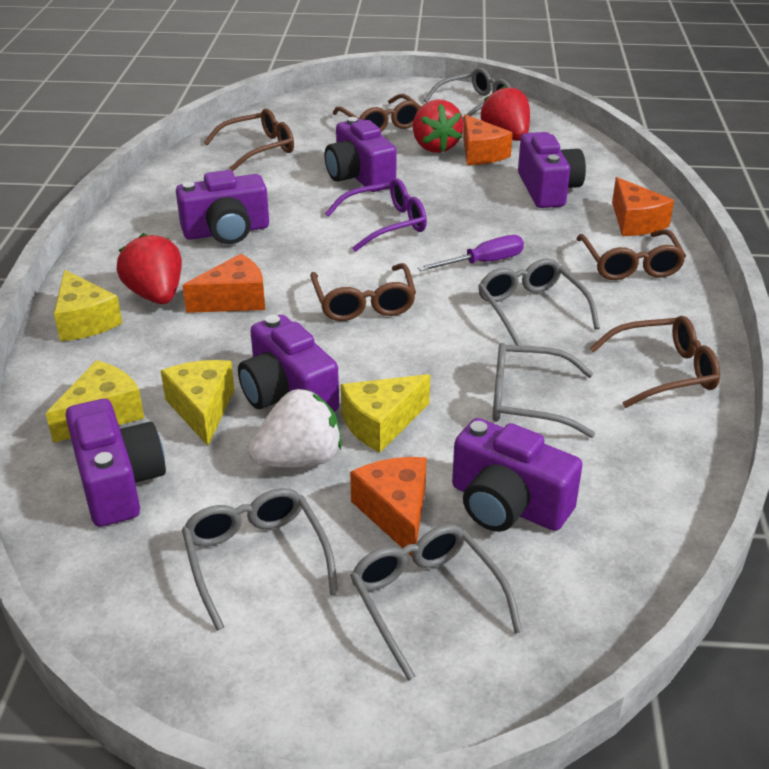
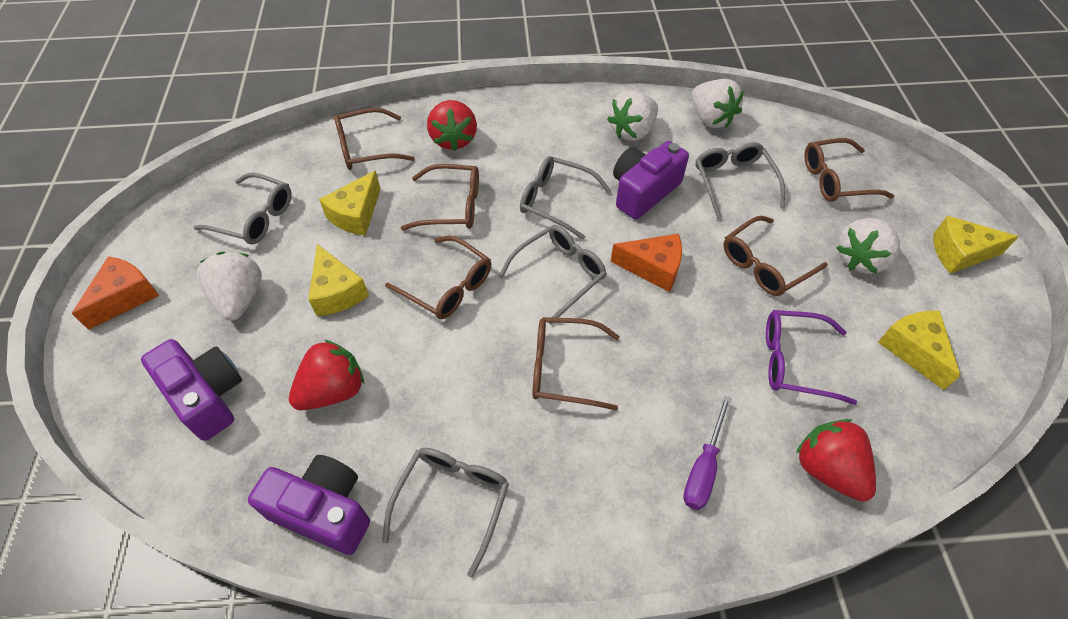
brown glasses: [204,108,294,171] [310,263,416,321] [333,94,421,132] [577,229,686,280] [590,316,720,408] = 5 -> [334,108,415,170] [385,236,491,319] [401,164,479,230] [532,317,620,411] [723,216,828,296] [804,138,894,202] = 6
orange cheese: [182,254,265,313] [350,457,426,557] [463,114,513,165] [612,177,674,236] = 4 -> [72,256,159,330] [611,234,682,292] = 2
purple camera: [65,399,166,527] [176,170,269,244] [238,315,339,412] [325,117,397,192] [452,418,582,532] [518,132,586,208] = 6 -> [141,339,242,441] [248,455,370,555] [613,141,689,219] = 3
white strawberry: [249,389,342,467] = 1 -> [197,252,262,321] [607,91,658,141] [692,79,744,128] [837,218,900,274] = 4

